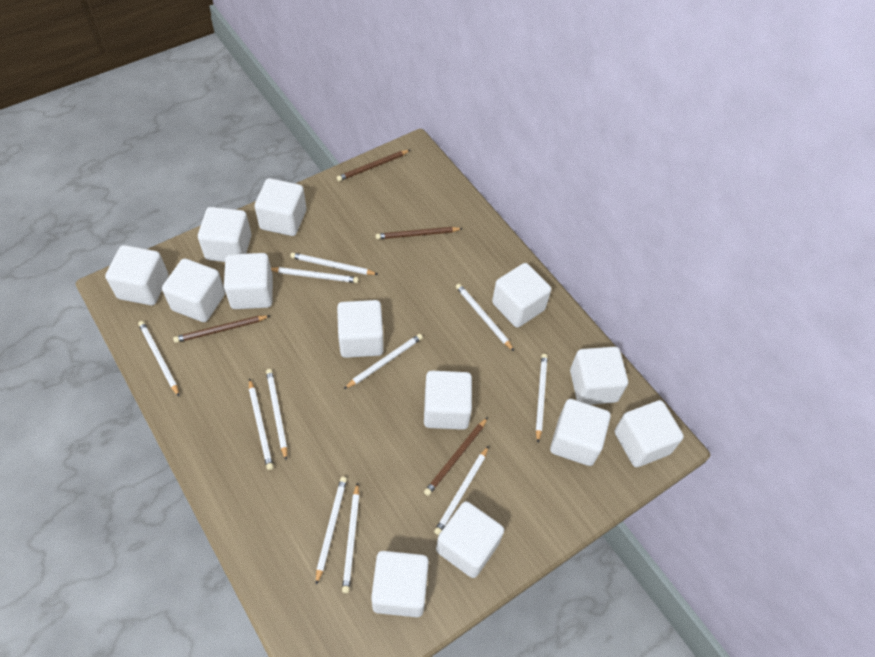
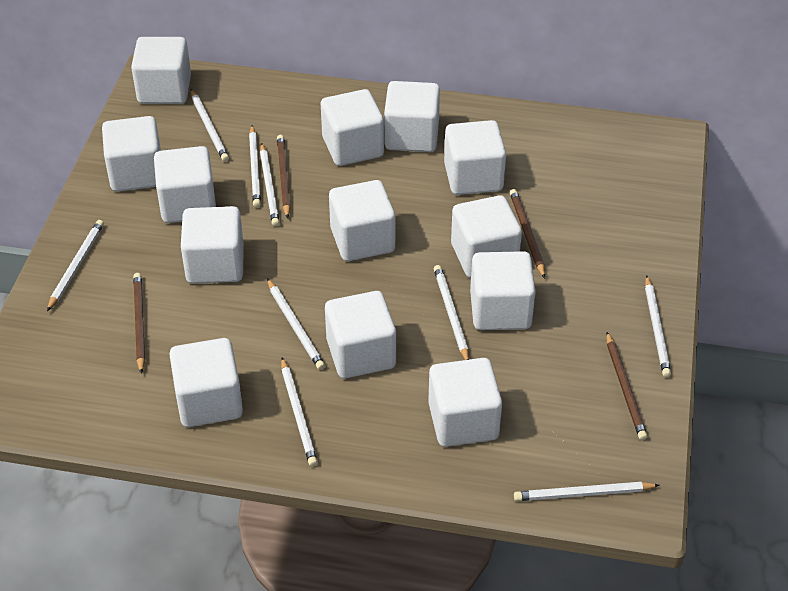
white pencil: [138,321,179,396] [249,378,273,470] [266,369,287,461] [271,267,359,283] [290,252,378,275] [316,477,347,585] [342,482,360,593] [344,334,423,389] [434,446,489,535] [456,283,514,351] [536,354,548,442] = 11 -> [47,220,104,311] [191,89,229,162] [249,125,261,207] [260,143,280,227] [267,278,325,370] [281,357,318,467] [434,265,469,360] [514,482,659,501] [645,275,671,378] = 9

